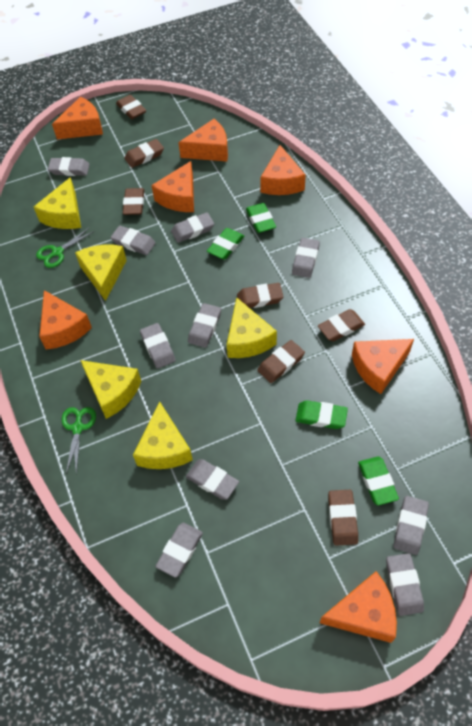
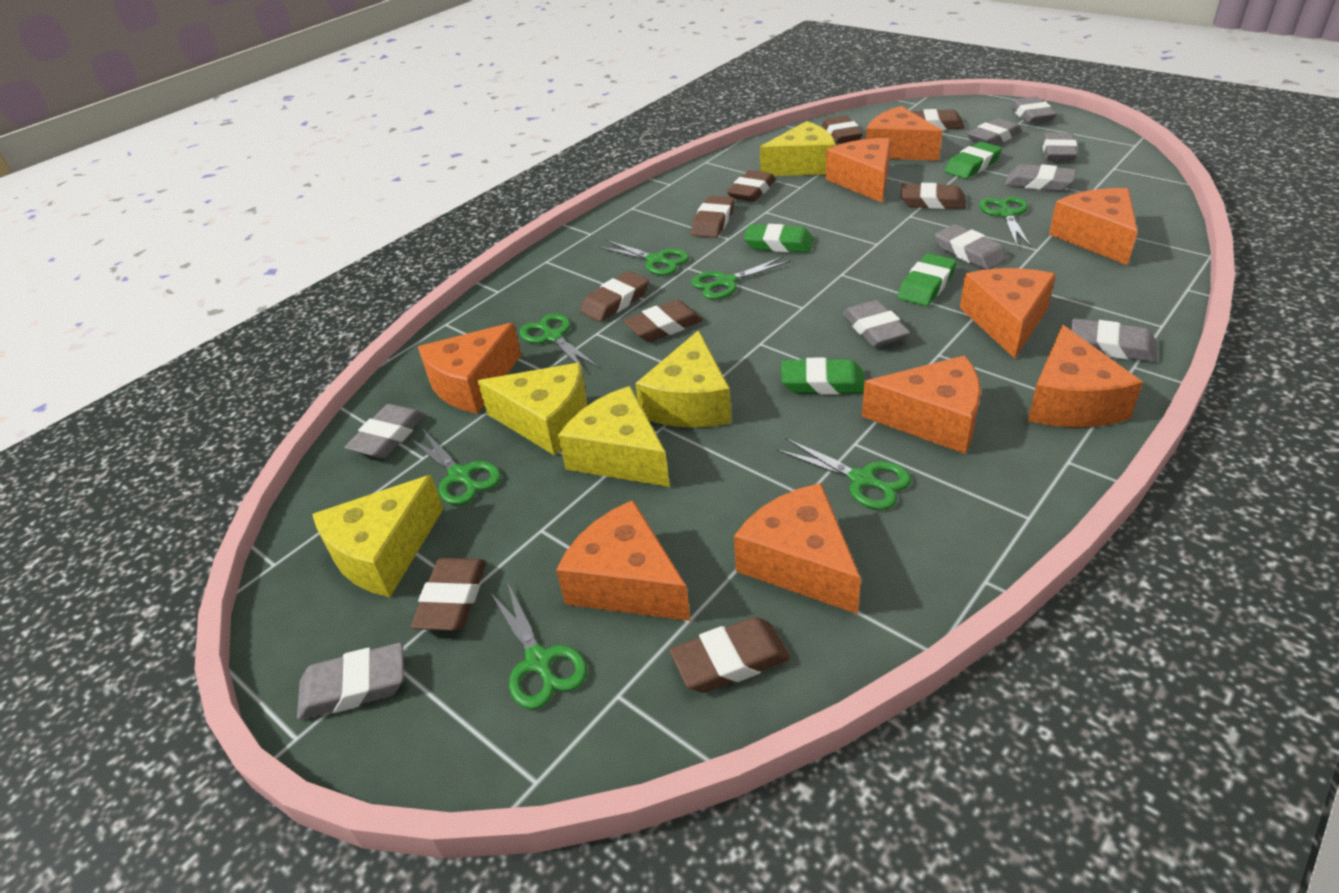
brown eraser: [116,95,146,119] [123,188,144,215] [125,139,164,168] [237,283,283,308] [258,340,305,383] [318,309,365,341] [328,490,358,546] = 7 -> [411,558,486,631] [580,271,649,322] [624,300,703,342] [670,617,790,693] [691,196,735,238] [727,170,776,202] [822,116,863,143] [901,183,966,209] [911,109,965,130] = 9
green scissors: [36,227,94,268] [62,407,96,474] = 2 -> [409,430,501,506] [489,582,587,709] [520,313,598,372] [599,240,690,275] [691,256,791,300] [776,438,912,510] [979,196,1031,247] = 7
grey eraser: [48,157,90,176] [110,226,156,255] [140,323,176,369] [155,523,203,578] [171,212,214,243] [186,459,239,500] [188,303,221,348] [292,238,320,278] [386,553,424,616] [393,496,429,555] = 10 -> [297,643,404,720] [344,404,425,458] [843,300,910,347] [935,224,1008,270] [967,118,1022,145] [1005,164,1077,191] [1010,97,1057,124] [1043,132,1078,161] [1071,318,1157,362] = 9
orange cheese: [39,290,92,350] [52,97,103,139] [151,161,194,212] [178,119,228,162] [260,145,306,195] [320,571,397,643] [352,339,414,394] = 7 -> [418,323,521,414] [556,500,691,621] [734,483,861,614] [826,138,891,203] [862,355,981,454] [866,106,943,161] [960,268,1056,359] [1028,325,1143,427] [1049,188,1138,265] = 9

